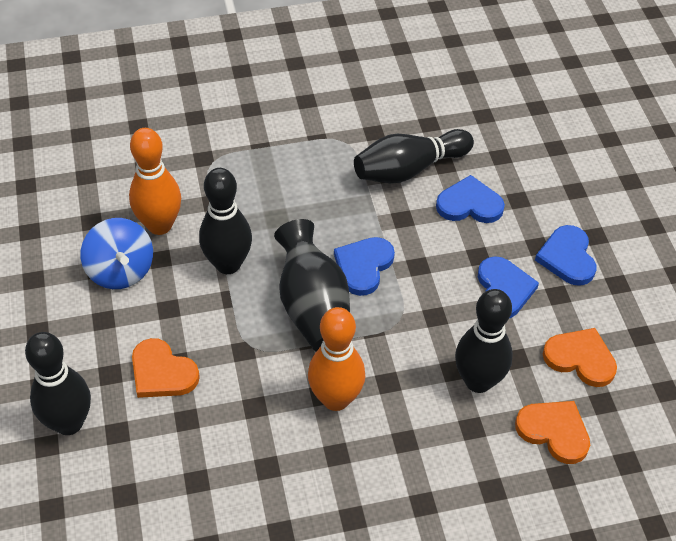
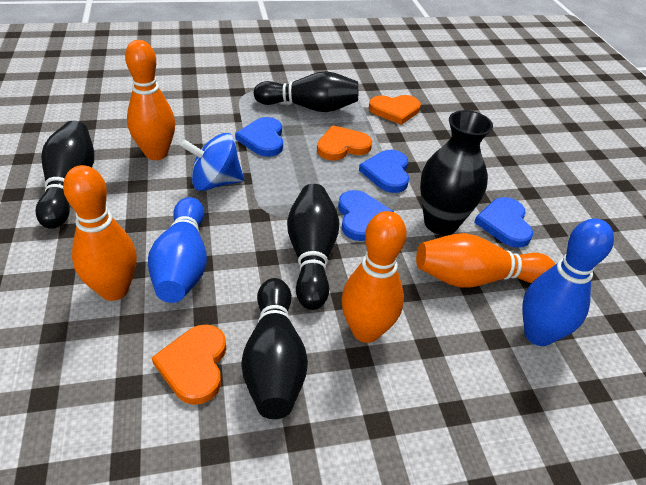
blue bowling pin: none = 0 -> [148,197,207,303] [522,219,614,346] = 2
orange bowling pin: [129,128,181,235] [308,307,365,411] = 2 -> [63,165,137,301] [125,40,175,160] [341,211,407,343] [416,233,555,287] = 4

